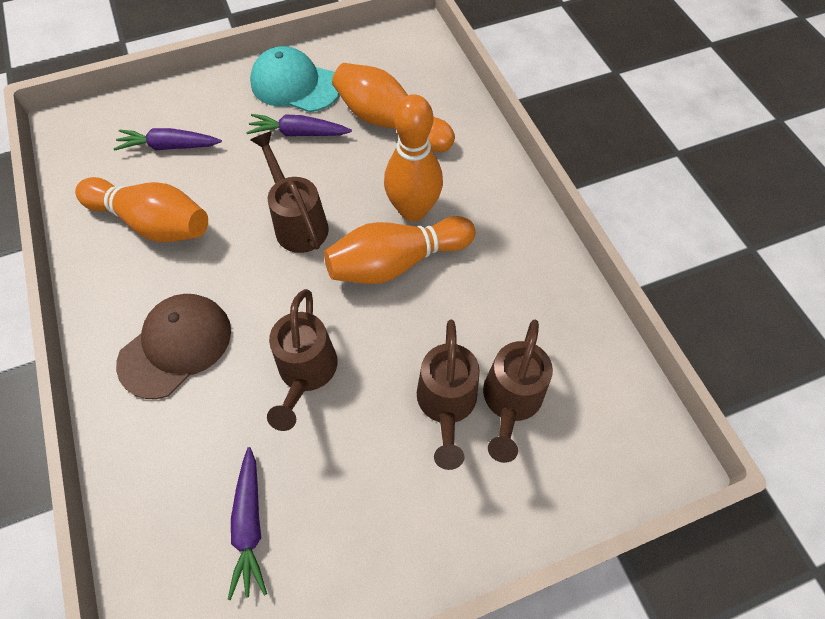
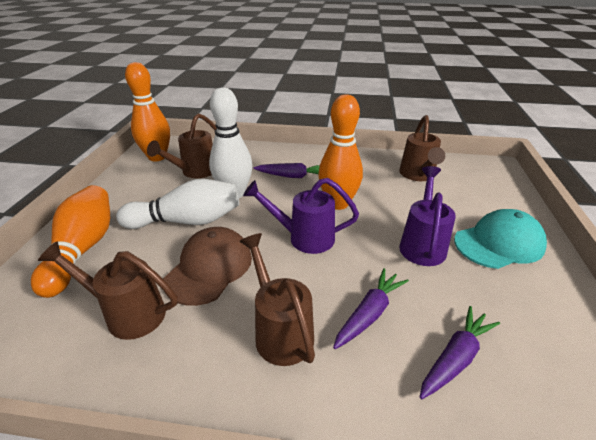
orange bowling pin: [75,177,208,242] [324,216,476,284] [332,63,455,152] [384,94,443,222] = 4 -> [31,185,110,298] [125,62,170,161] [318,94,363,210] = 3
purple watering can: none = 0 -> [243,178,359,254] [399,166,456,266] = 2
white bowling pin: none = 0 -> [116,179,239,229] [209,87,252,198] = 2

